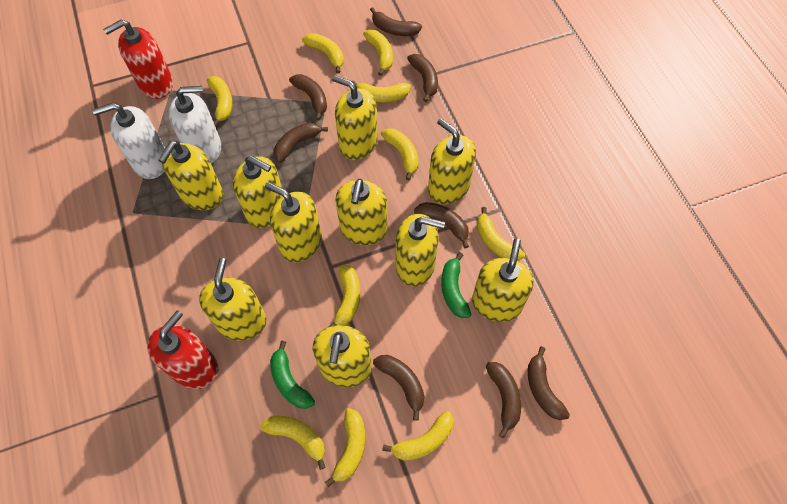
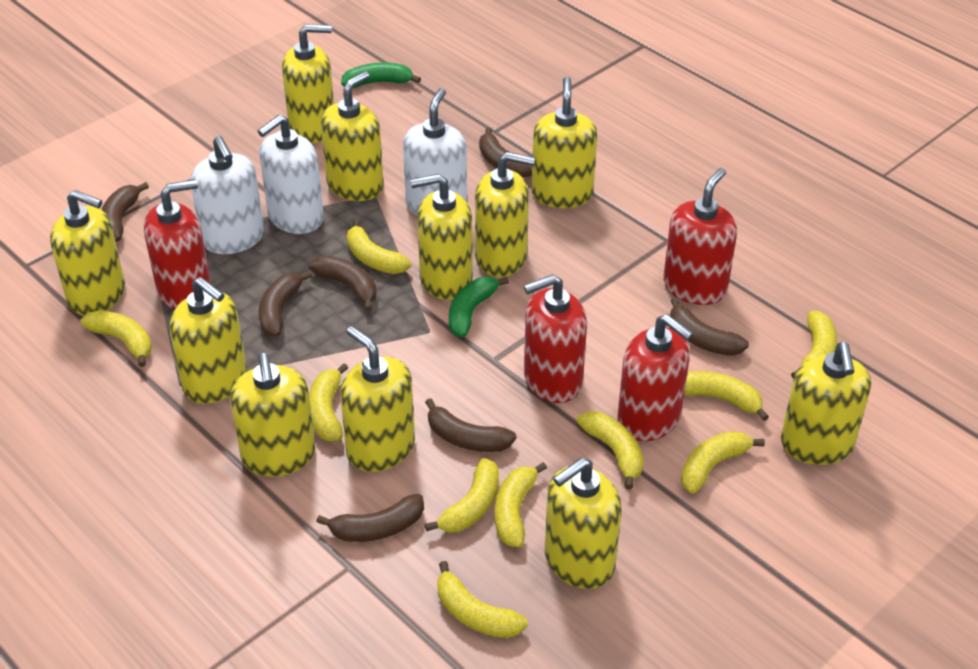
brown banana: [274,122,328,163] [289,74,327,120] [370,7,422,36] [373,355,425,421] [407,54,438,102] [414,202,469,248] [486,362,521,438] [528,347,570,420] = 8 -> [101,182,149,242] [259,271,312,336] [308,256,376,311] [316,494,424,542] [425,398,516,452] [479,127,532,178] [670,298,749,356] = 7
red soap dispenser: [103,20,173,99] [147,310,218,389] = 2 -> [144,179,211,310] [524,274,587,403] [618,314,694,441] [663,168,737,305] = 4
white soap dispenser: [92,103,165,179] [169,86,221,163] = 2 -> [191,136,264,254] [258,115,324,234] [403,88,467,215] = 3
yellow soap dispenser: [159,141,223,210] [199,258,267,340] [233,156,283,228] [265,182,322,263] [313,325,372,387] [332,75,378,160] [335,179,387,245] [395,214,445,286] [428,118,476,204] [472,238,534,322] = 10 -> [50,190,125,316] [169,277,247,404] [230,353,315,477] [282,24,334,143] [321,71,384,201] [340,326,415,472] [410,174,473,300] [475,152,535,277] [531,76,597,208] [545,458,622,589] [781,342,871,465] = 11

